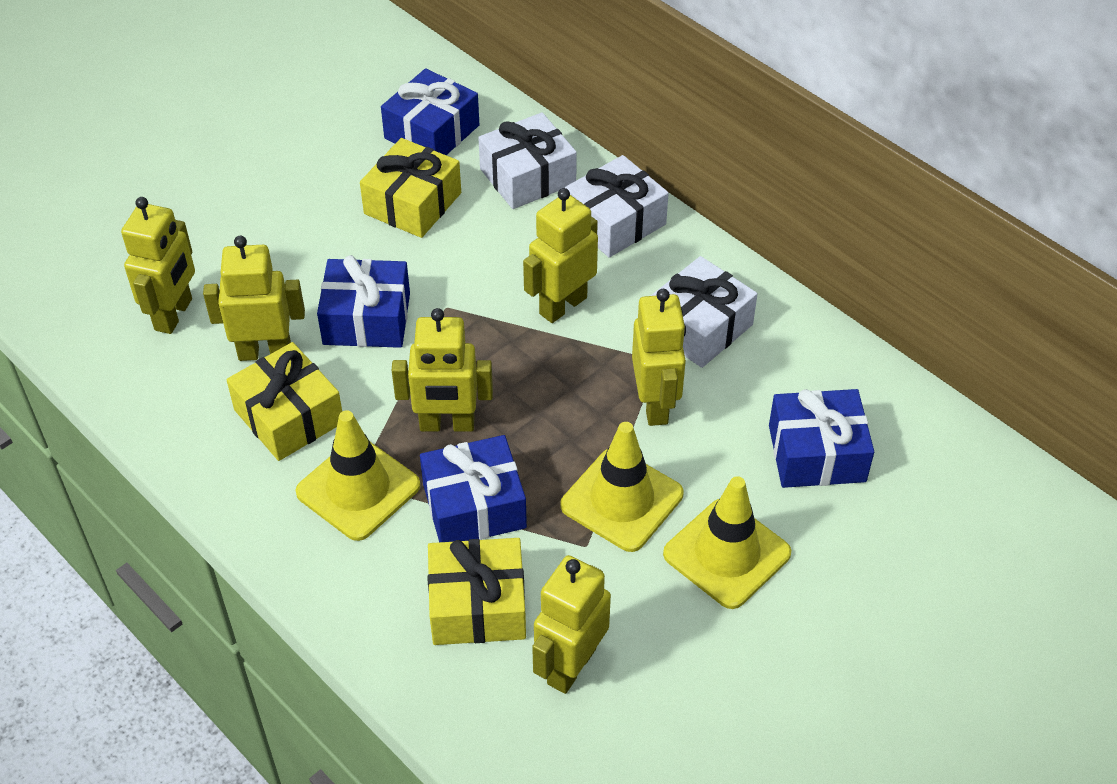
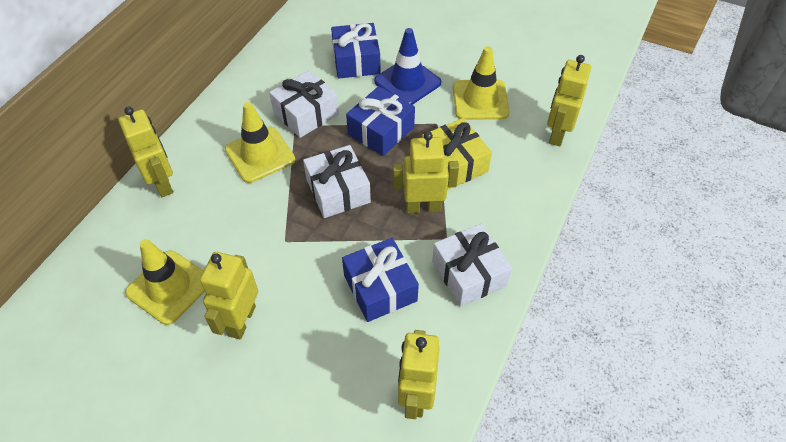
blue gift: [317,255,410,348] [381,68,479,155] [420,435,527,542] [769,389,874,488] = 4 -> [331,23,381,79] [342,238,419,322] [346,86,415,156] = 3
blue traffic cone: none = 0 -> [374,28,441,105] = 1
yellow gift: [226,342,342,461] [360,138,461,238] [428,538,526,645] = 3 -> [422,118,492,190] = 1
yellow robot: [121,197,195,334] [203,236,305,361] [392,308,493,432] [523,188,598,323] [532,555,611,694] [632,289,686,426] = 6 -> [118,106,173,197] [200,252,258,340] [393,131,459,213] [398,330,440,419] [547,55,591,147] = 5

